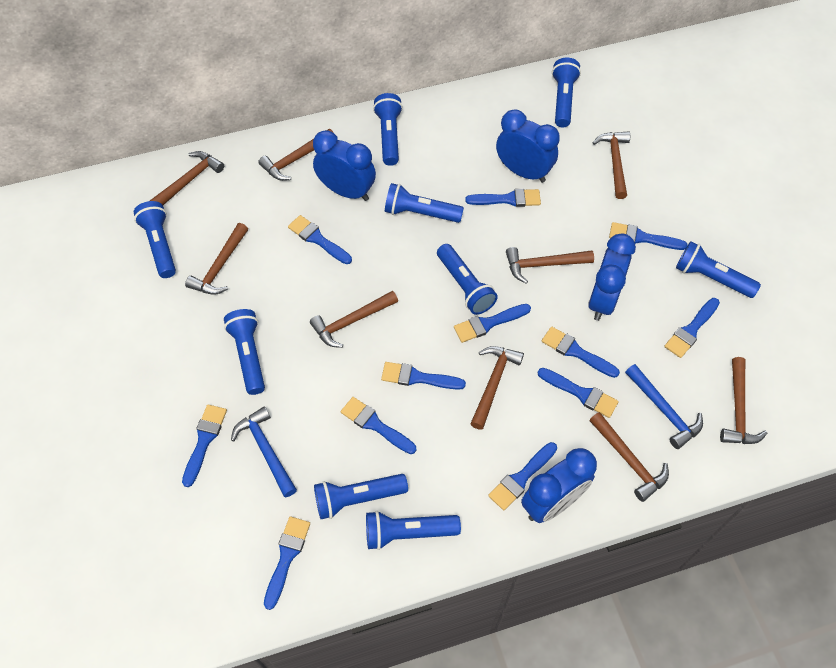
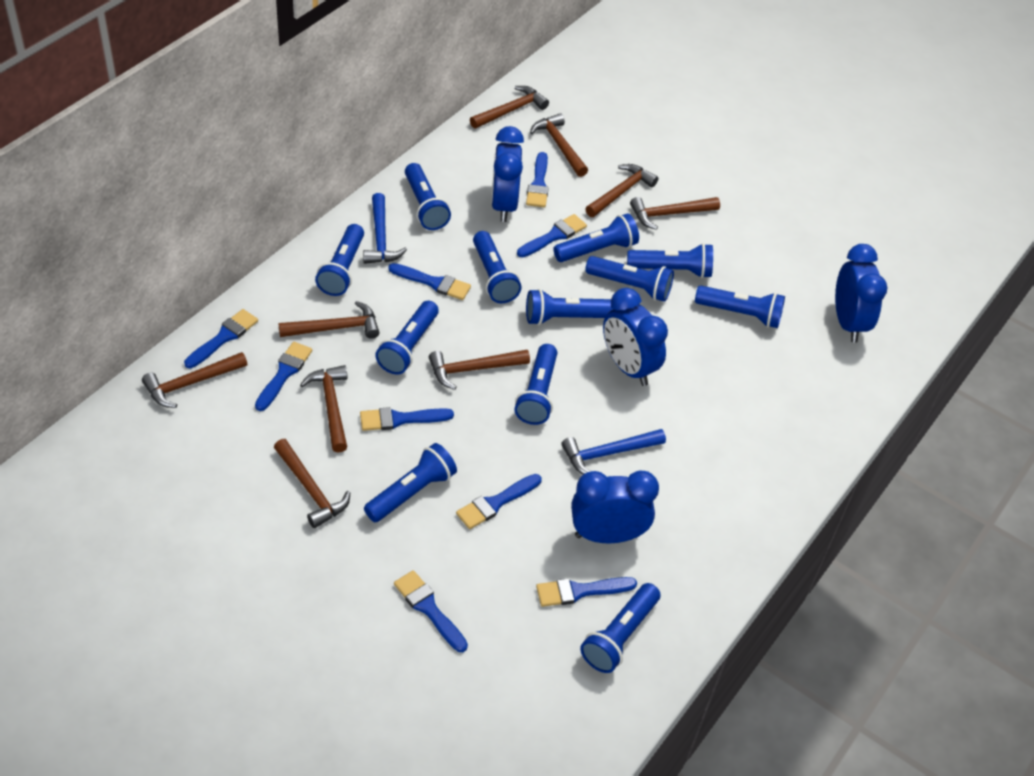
blue brush: [182,404,227,487] [264,517,310,610] [288,215,352,264] [341,397,416,454] [381,362,466,390] [454,304,531,343] [465,189,541,207] [488,442,557,510] [537,368,619,418] [542,326,620,378] [609,222,687,250] [664,298,720,358] = 12 -> [184,309,258,368] [255,342,312,411] [360,407,454,431] [388,263,471,300] [394,570,468,652] [456,474,542,529] [517,214,587,257] [526,152,549,208] [536,577,637,607] = 9
blue flashlight: [134,201,176,278] [224,309,265,395] [314,474,408,519] [366,511,461,550] [373,93,403,166] [385,183,464,223] [437,244,498,315] [552,58,581,128] [676,241,761,298] = 9 -> [315,224,364,296] [364,443,457,522] [375,301,439,375] [405,163,451,230] [473,231,522,303] [515,344,557,425] [526,289,613,325] [553,213,639,262] [580,583,661,673] [585,256,674,302] [627,243,713,278] [695,286,785,328] = 12

